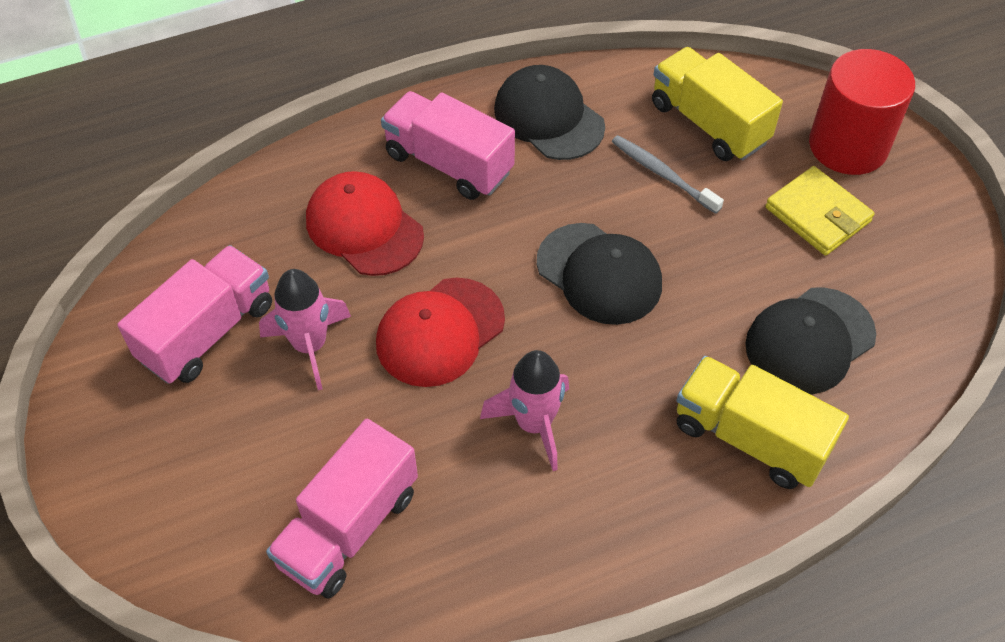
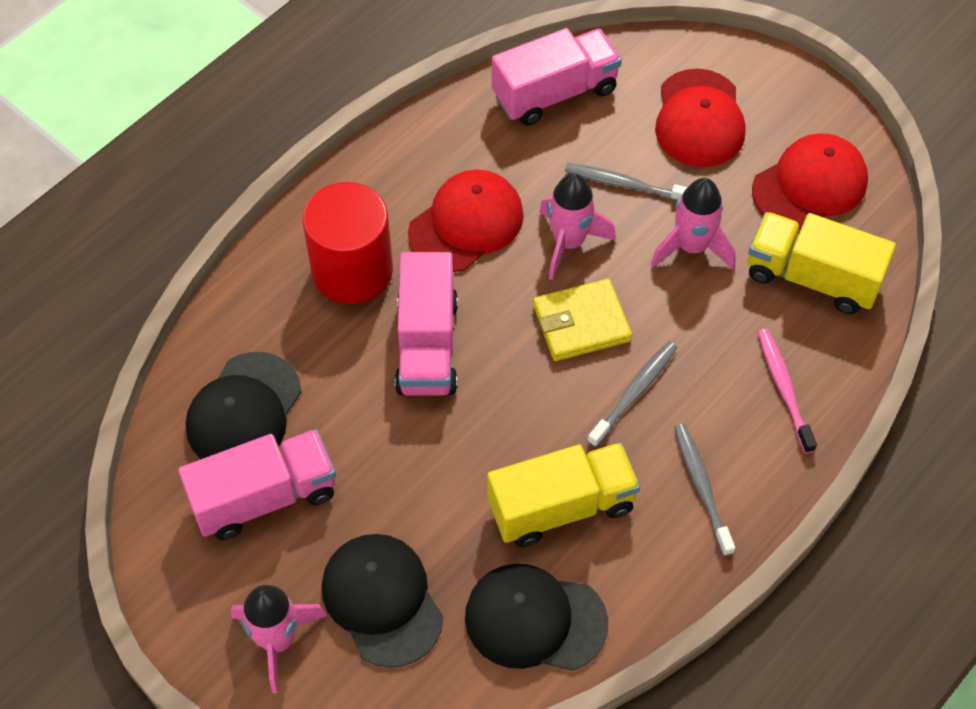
grey toothbrush: [612,135,724,214] = 1 -> [565,163,688,201] [587,341,677,447] [674,424,735,556] = 3
pink rocket: [259,269,351,390] [480,350,569,471] = 2 -> [231,585,327,693] [539,173,616,280] [651,178,736,270] = 3
pink toothbrush: none = 0 -> [758,329,817,454] = 1
red cap: [306,171,424,276] [376,278,505,387] = 2 -> [408,169,524,272] [655,69,745,167] [752,133,868,230] = 3

